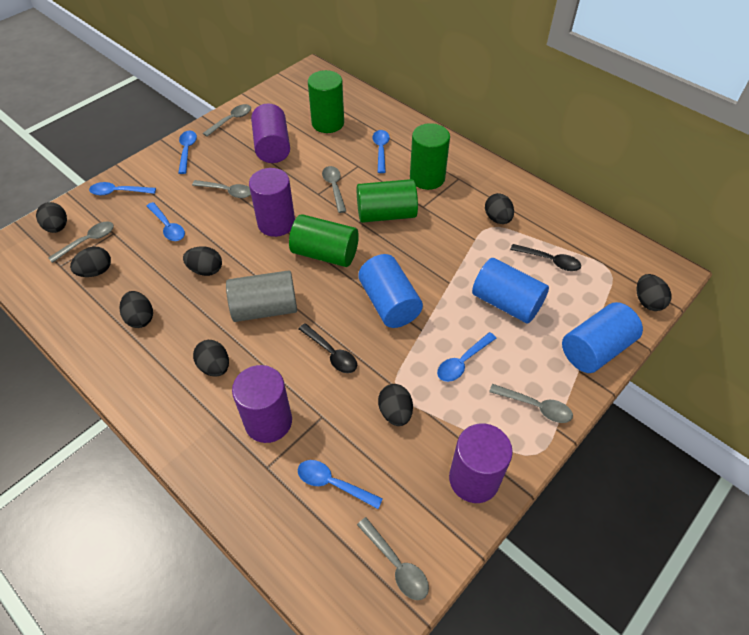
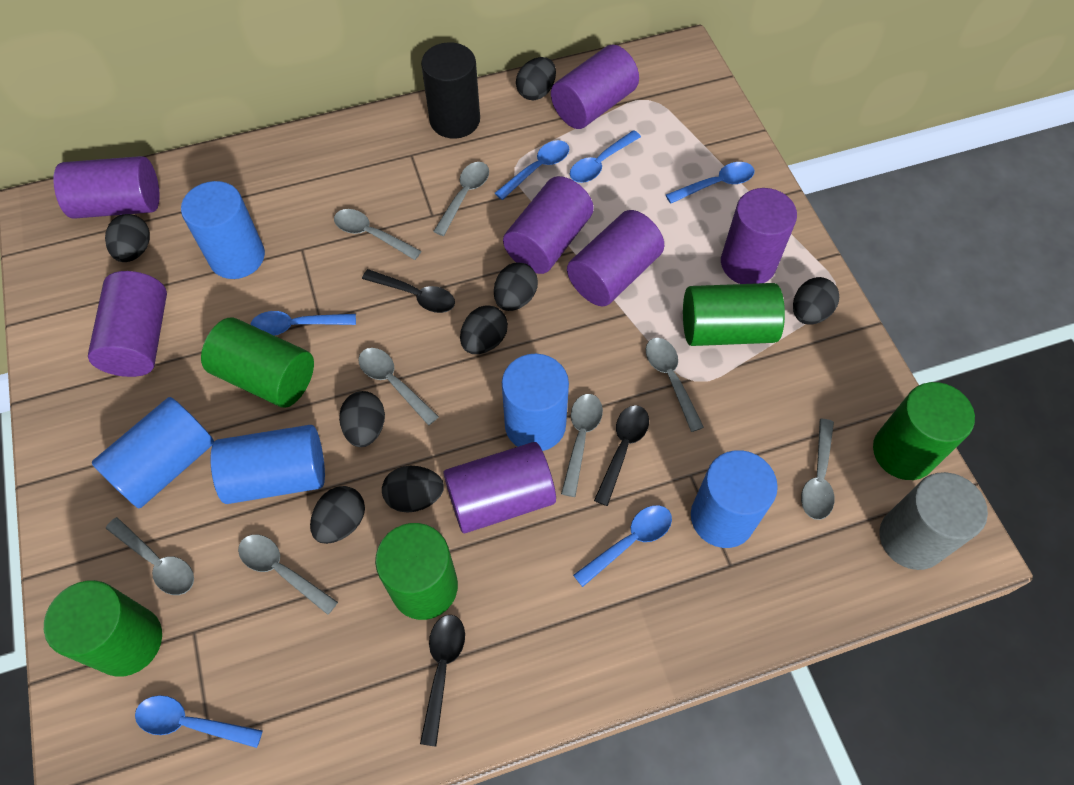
black cylinder: none = 0 -> [421,42,480,139] = 1
black spoon: [298,323,357,373] [510,244,581,271] = 2 -> [362,269,455,313] [420,615,465,747] [594,405,649,506] = 3
blue cylinder: [358,254,423,328] [472,258,549,323] [562,302,643,373] = 3 -> [92,397,214,508] [181,181,265,279] [210,425,325,504] [502,354,569,451] [691,450,778,548] = 5
green cylinder: [289,214,359,267] [308,70,344,133] [357,179,418,223] [410,123,450,190] = 4 -> [44,580,162,677] [201,317,314,408] [375,523,458,620] [683,283,785,346] [873,382,975,480] = 5
grey spoon: [48,222,114,263] [192,180,251,198] [203,104,251,137] [322,166,346,213] [357,517,429,600] [489,384,573,423] = 6 -> [106,517,194,595] [238,535,338,615] [334,209,421,260] [358,348,439,426] [433,162,489,236] [561,394,603,497] [646,338,704,432] [801,419,834,520] = 8
purple cylinder: [232,365,292,443] [249,168,295,237] [251,103,290,163] [449,424,513,503] = 4 -> [53,156,160,219] [88,271,167,377] [443,442,556,533] [503,176,594,274] [551,45,639,129] [567,210,664,306] [721,188,797,284] = 7

